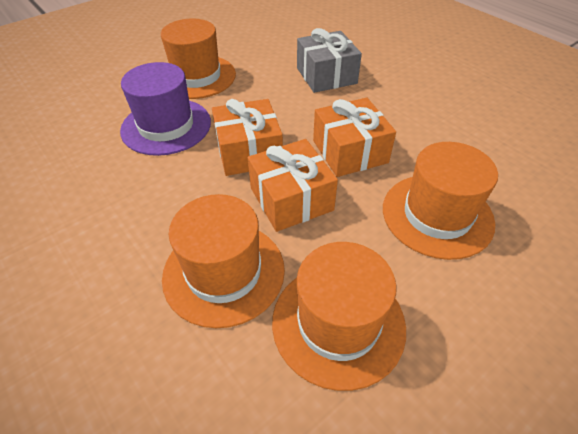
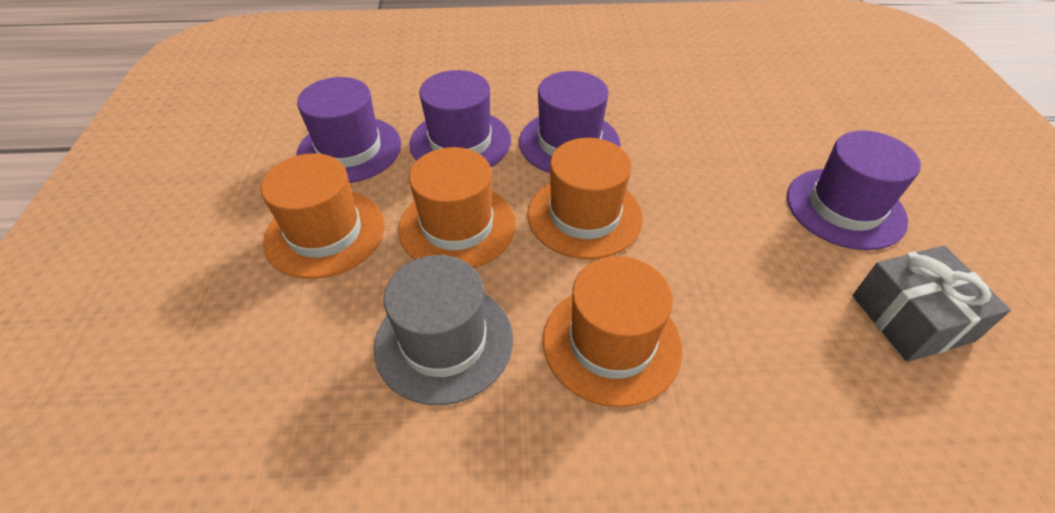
grey hat: none = 0 -> [374,255,513,405] = 1
orange gift: [212,99,283,176] [248,139,338,232] [313,98,396,177] = 3 -> none = 0
purple hat: [120,62,211,156] = 1 -> [297,77,401,183] [409,70,511,167] [519,71,620,173] [787,130,921,250] = 4

